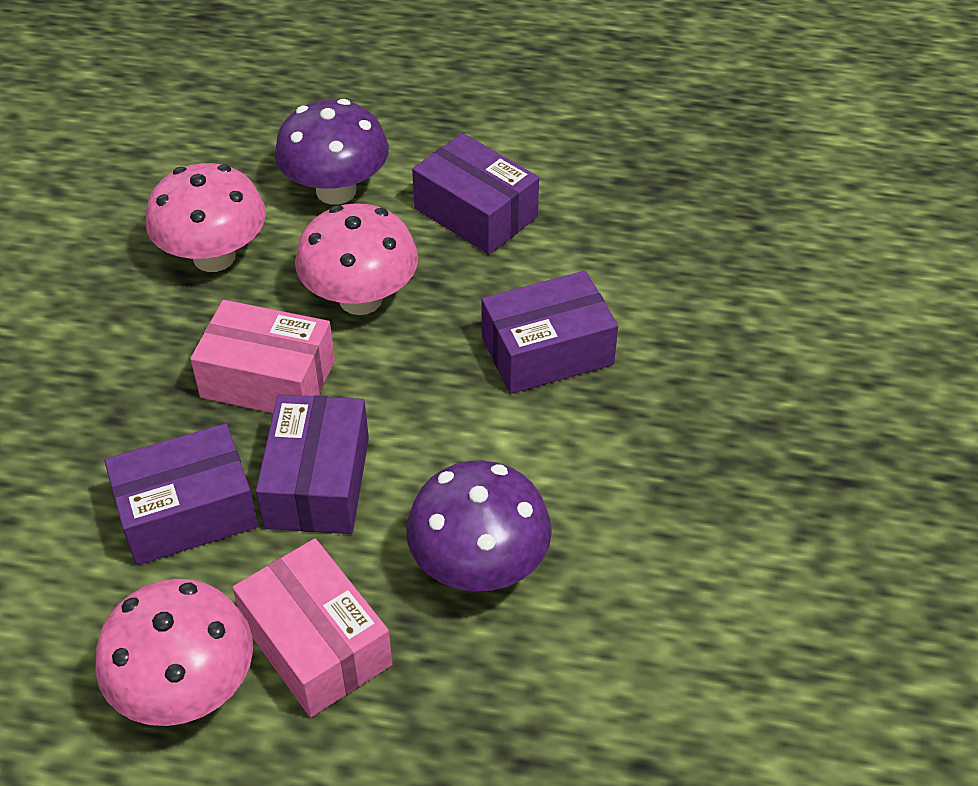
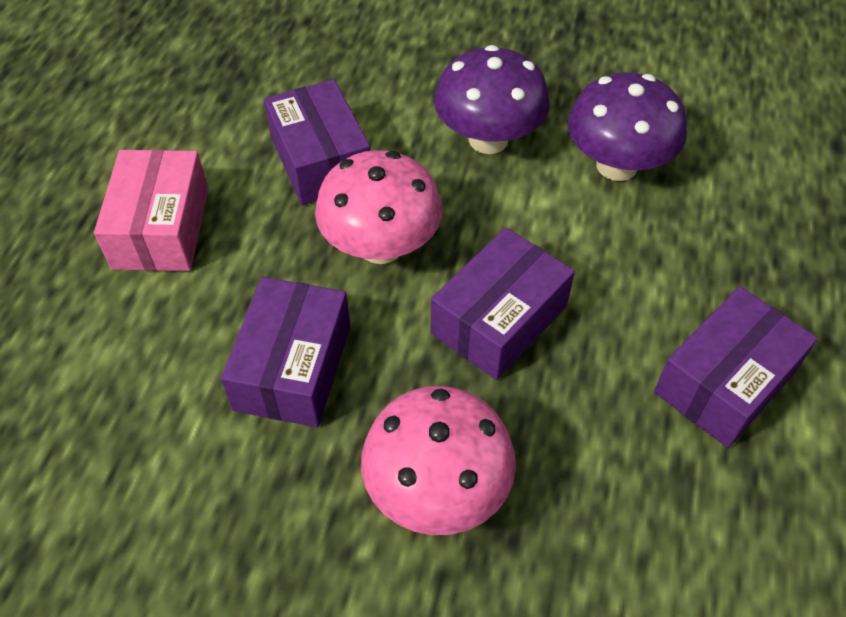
pink box: [190,300,335,413] [232,538,392,717] = 2 -> [94,149,209,271] = 1
pink mushroom: [95,579,253,726] [145,163,266,272] [295,203,418,315] = 3 -> [315,150,442,264] [361,386,516,535] = 2

